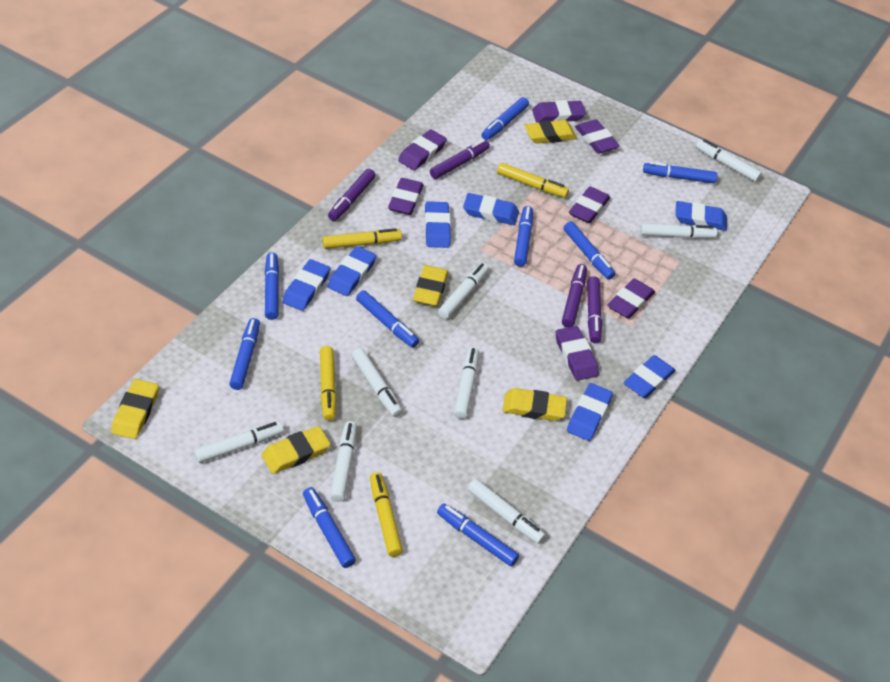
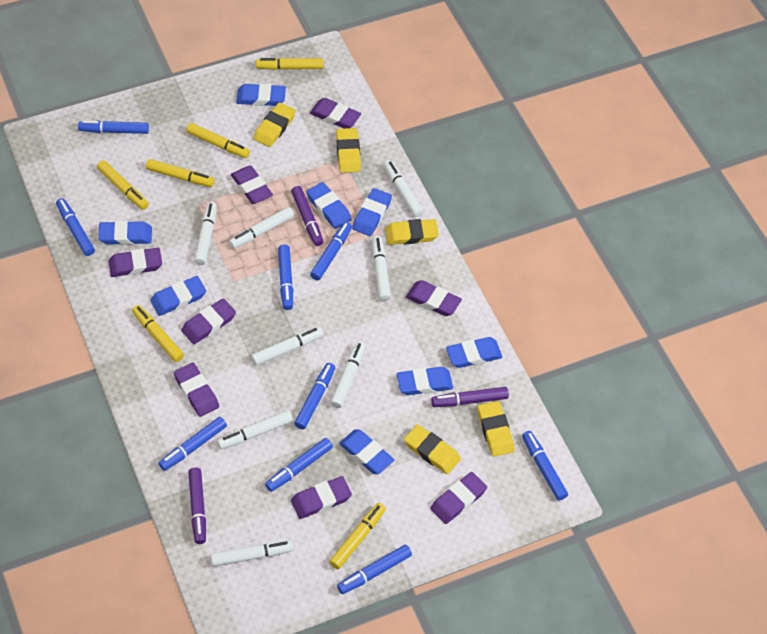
blue eraser: [282,259,330,311] [327,246,376,296] [425,201,451,248] [463,193,519,225] [567,383,613,441] [623,355,676,398] [675,201,727,231] = 7 -> [98,221,152,245] [150,276,206,316] [236,83,286,106] [306,182,352,229] [339,429,394,474] [352,188,392,236] [397,367,453,395] [446,337,502,368] = 8
purple eraser: [388,178,424,215] [398,129,447,171] [532,100,586,123] [556,326,599,381] [569,186,610,223] [575,119,620,154] [607,278,655,319] = 7 -> [108,248,162,277] [174,363,219,417] [181,298,236,344] [231,166,273,204] [291,476,352,519] [310,98,361,128] [406,280,462,316] [430,472,487,524] = 8
purple marker: [328,169,376,221] [430,139,490,179] [562,264,587,328] [587,276,602,343] = 4 -> [188,467,206,544] [291,186,323,246] [431,387,509,407] = 3
yellow marker: [320,346,337,421] [322,228,402,249] [370,472,403,557] [497,163,569,198] = 4 -> [97,160,149,210] [132,305,184,362] [146,159,215,187] [186,123,250,158] [256,58,323,70] [329,503,386,569] = 6

